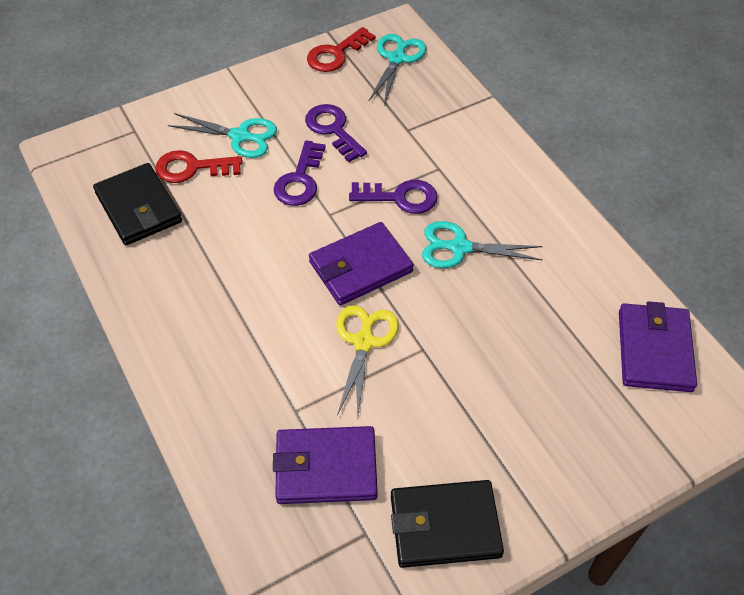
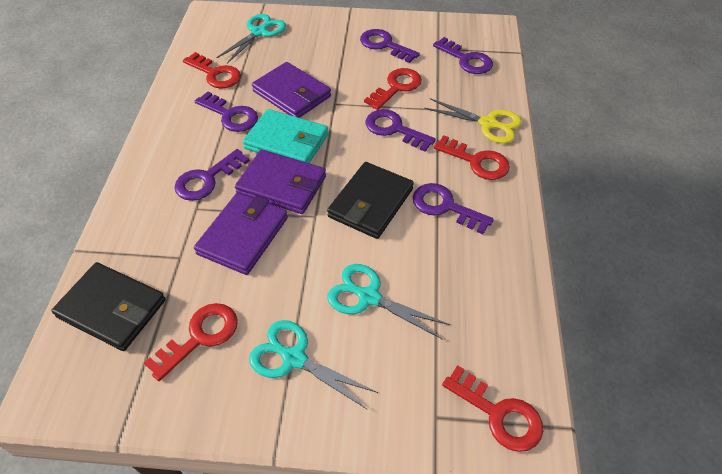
purple key: [274,140,326,206] [305,104,367,162] [349,180,438,214] = 3 -> [174,149,250,201] [195,91,258,132] [360,29,420,63] [366,109,436,152] [413,183,494,234] [433,37,493,74] = 6
red key: [155,150,242,183] [307,27,376,72] = 2 -> [144,303,238,381] [183,52,241,89] [364,68,422,110] [434,135,510,180] [442,365,543,452] = 5
turquoise wallet: none = 0 -> [243,109,329,163] = 1

